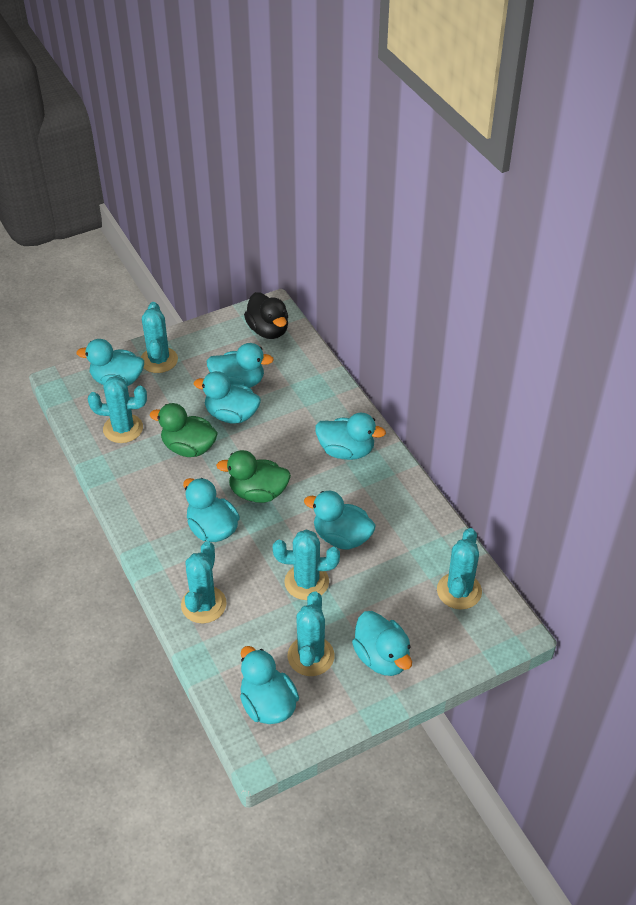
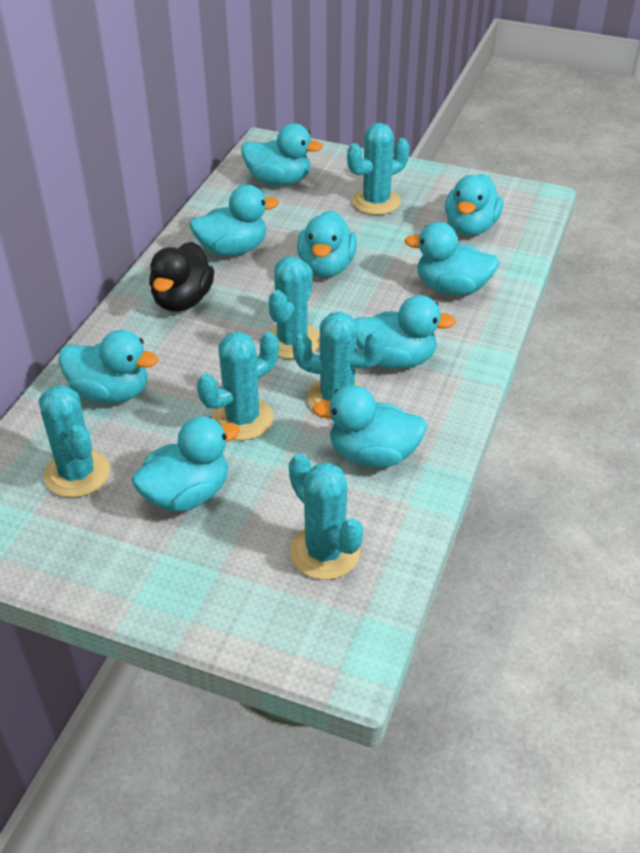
green duck: [150,403,218,457] [216,450,291,503] = 2 -> none = 0
turquoise duck: [76,339,144,386] [183,478,240,542] [194,371,261,424] [207,343,274,388] [240,646,299,724] [304,491,376,550] [315,413,386,460] [352,611,412,676] = 8 -> [58,330,158,403] [132,416,240,512] [189,185,279,256] [241,123,323,186] [297,210,357,277] [312,385,427,467] [354,295,456,369] [405,222,499,296] [445,174,503,236] = 9

